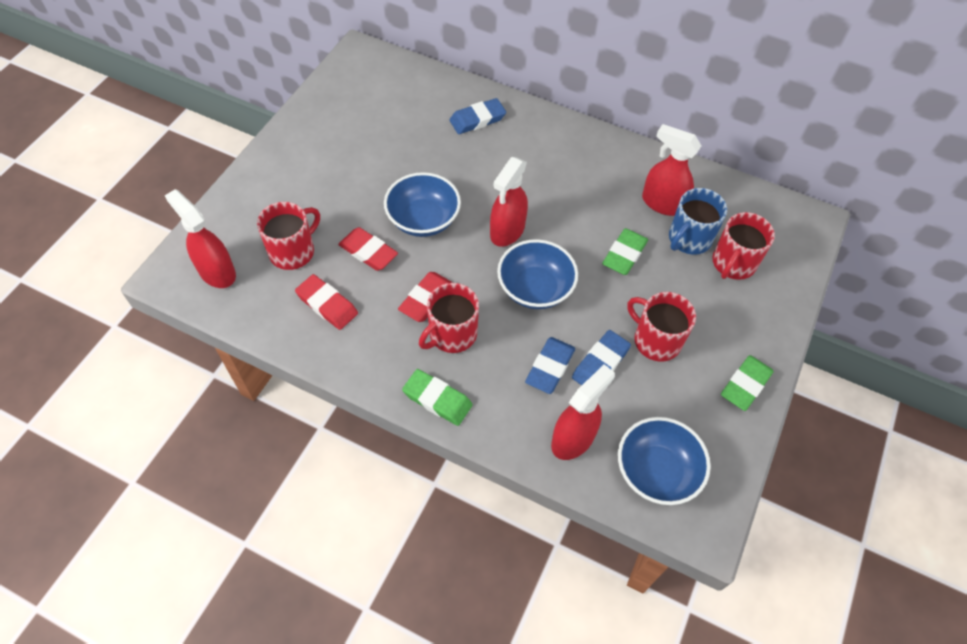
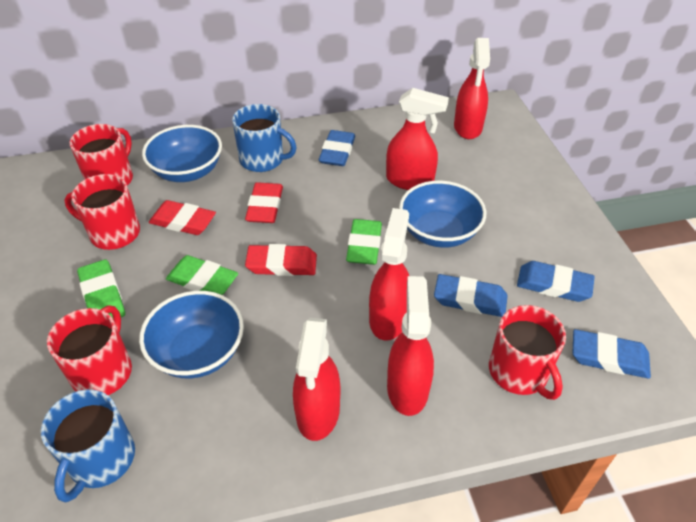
blue eraser: [450,98,506,134] [525,337,575,394] [572,330,631,385] = 3 -> [318,130,355,166] [434,274,508,317] [517,261,595,302] [573,329,651,379] = 4
blue mug: [669,188,727,254] = 1 -> [41,389,135,502] [232,104,296,172] = 2
red spray bottle: [165,189,236,288] [490,157,528,247] [551,364,615,460] [642,124,702,216] = 4 -> [293,318,340,441] [369,208,409,340] [386,88,449,190] [387,276,434,416] [454,38,490,139] = 5

